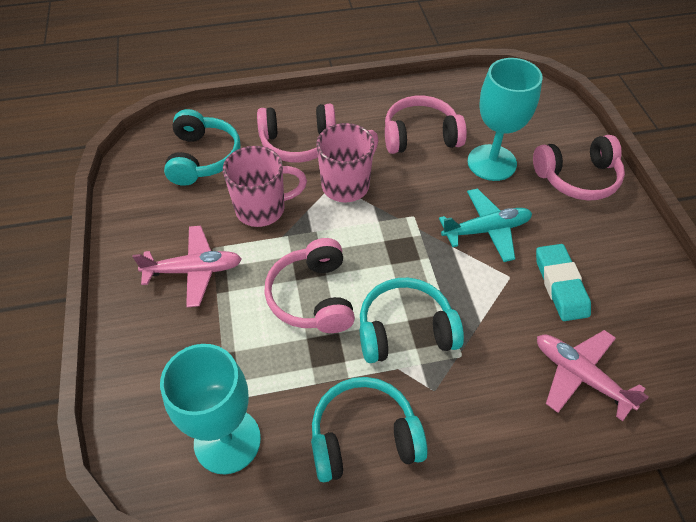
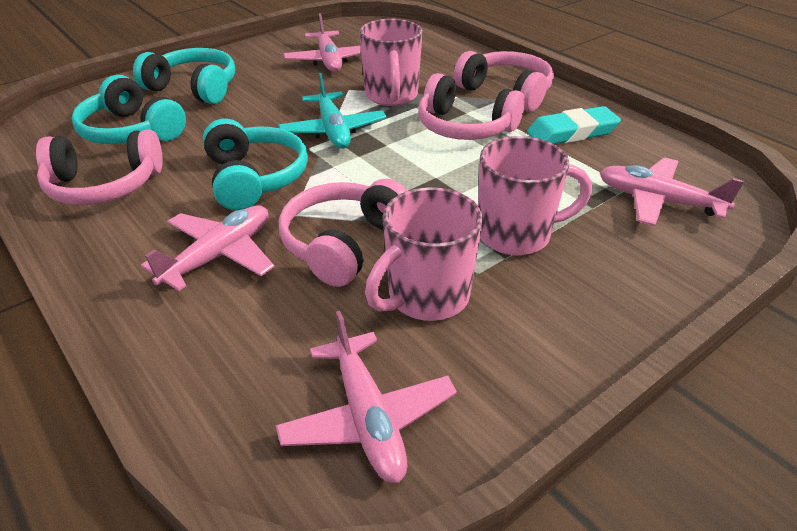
pink mug: [223,146,307,227] [316,123,379,203] = 2 -> [359,19,423,106] [365,187,483,321] [478,136,592,256] = 3
pink plane: [132,226,242,308] [537,330,649,421] = 2 -> [141,206,274,291] [275,311,457,483] [283,13,361,72] [599,157,744,226] = 4
turquoise goblet: [160,344,261,474] [468,58,542,181] = 2 -> none = 0

